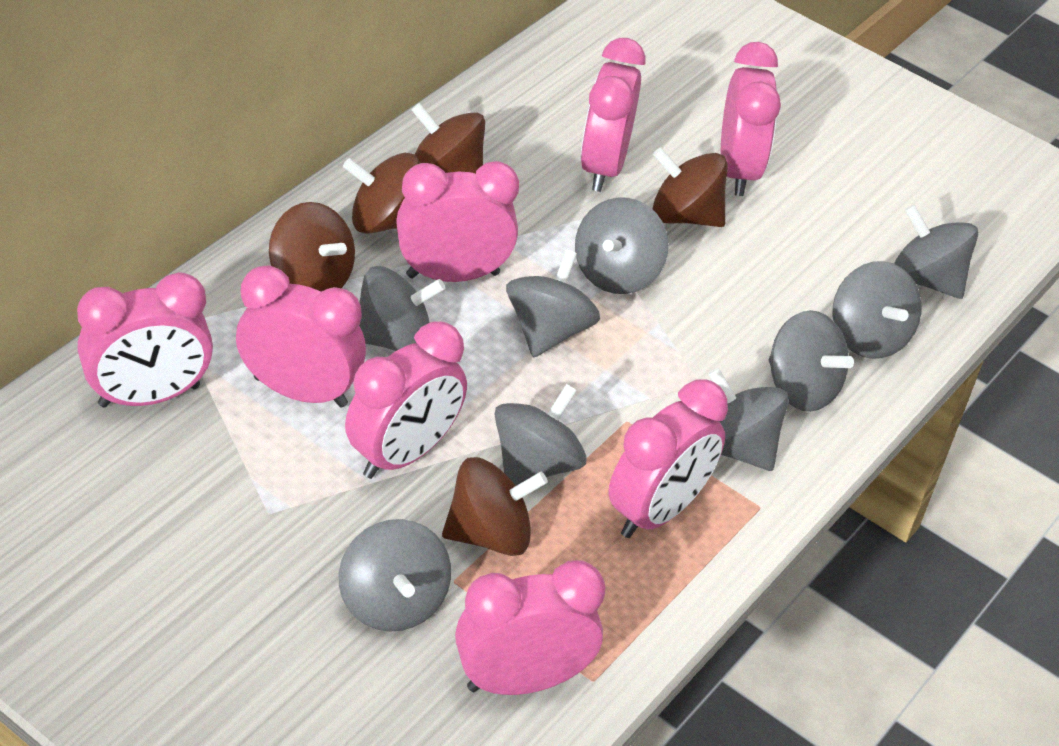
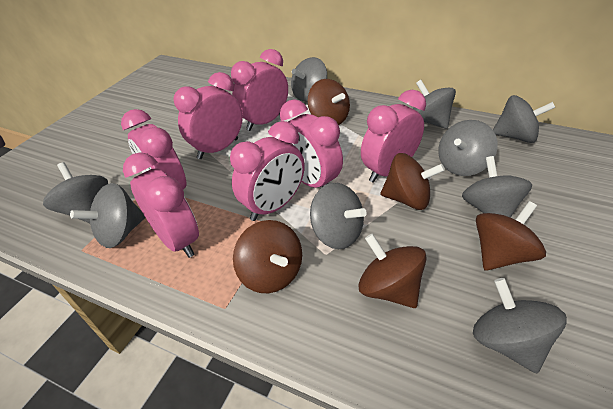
pink clock: [77,272,213,408] [236,266,366,408] [345,322,467,479] [396,161,519,282] [455,560,605,695] [580,38,645,192] [608,380,728,538] [721,42,781,196] = 8 -> [121,109,186,190] [123,152,199,258] [173,72,243,159] [230,121,305,221] [231,49,288,131] [280,99,343,188] [361,90,426,183] = 7

